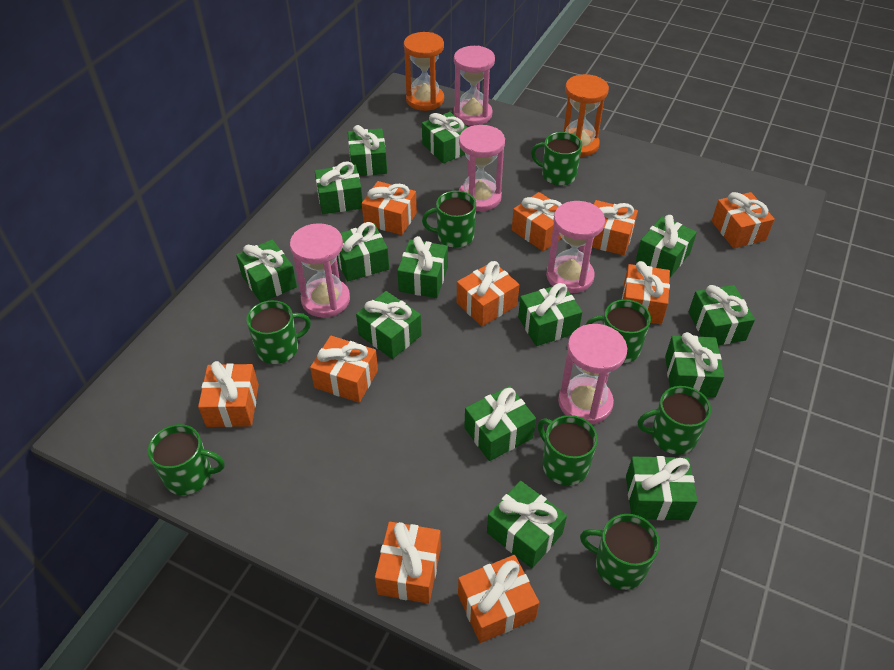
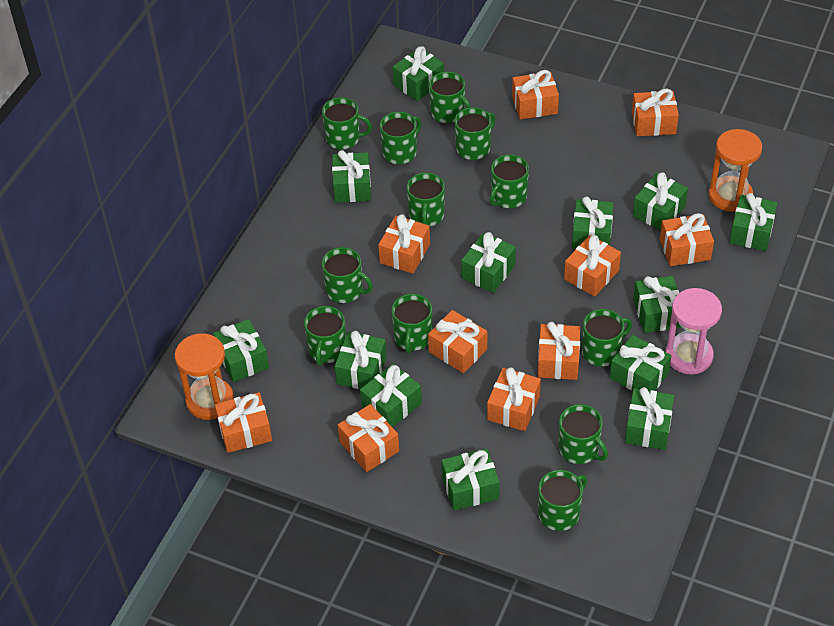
green gift: [236,240,297,302] [315,161,363,214] [337,222,389,281] [348,125,387,176] [356,291,421,359] [397,236,448,298] [422,112,468,163] [464,386,536,461] [487,481,567,568] [518,283,582,346] [626,456,698,520] [636,215,697,277] [665,332,724,398] [689,285,755,345] = 14 -> [213,319,269,382] [332,150,371,203] [335,331,387,389] [360,364,422,427] [393,46,444,101] [441,449,499,510] [461,232,516,293] [572,196,614,249] [610,335,672,391] [625,387,674,450] [633,172,688,230] [633,276,681,333] [729,193,777,251] = 13
green mug: [148,424,225,495] [246,300,311,364] [422,191,476,248] [531,132,582,186] [538,415,598,486] [580,514,660,590] [586,299,651,363] [638,386,711,455] = 8 -> [304,306,346,366] [322,97,372,150] [322,247,373,303] [380,112,422,164] [391,294,432,353] [407,173,445,226] [429,72,471,123] [455,107,495,160] [490,154,529,208] [538,470,587,531] [559,404,608,464] [582,309,632,367] = 12
pink hourglass: [290,223,350,318] [453,46,495,126] [459,125,505,211] [546,201,605,293] [558,324,627,424] = 5 -> [665,288,722,374] = 1

